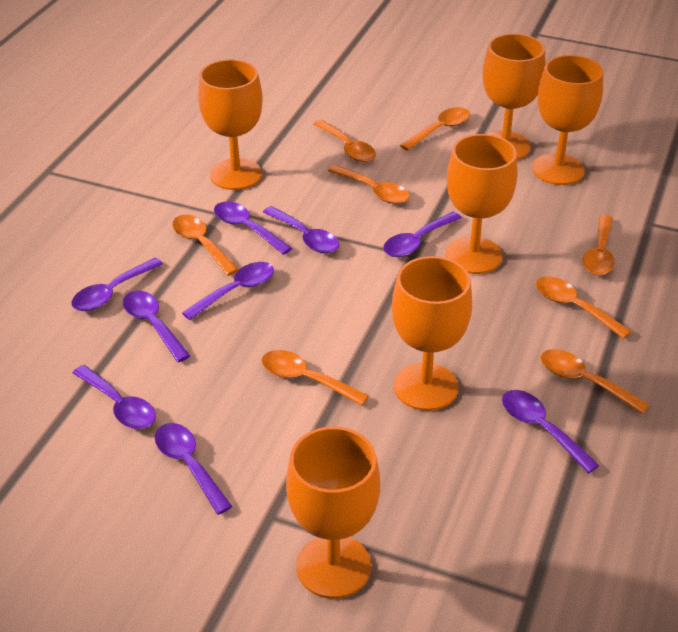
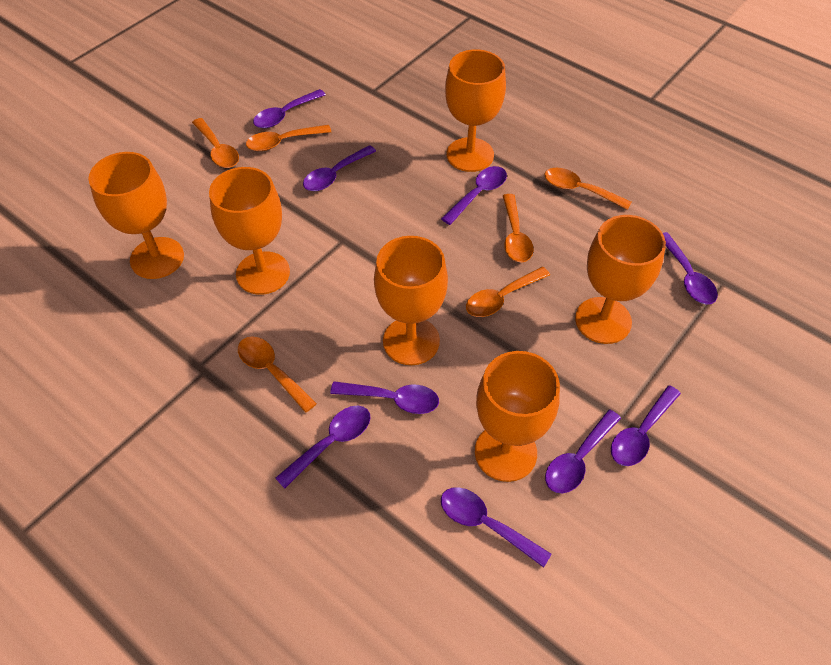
orange spoon: [172,215,239,276] [262,350,369,406] [313,120,376,162] [328,165,409,204] [400,107,470,151] [536,276,632,339] [540,349,649,414] [583,215,615,275] = 8 -> [192,118,239,168] [238,336,317,413] [246,125,331,151] [466,267,550,317] [503,194,534,262] [544,168,632,210] = 6

